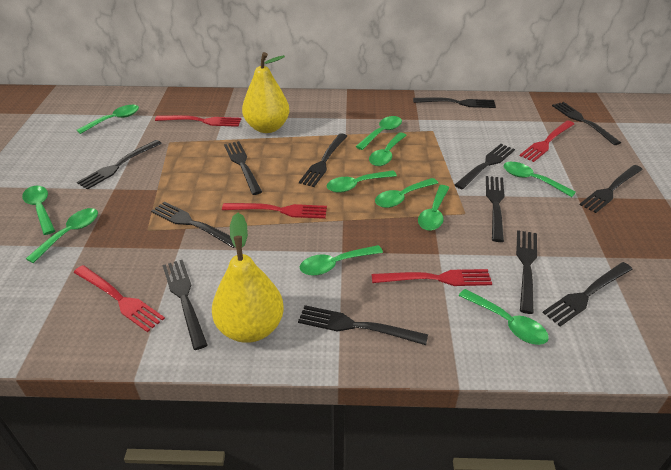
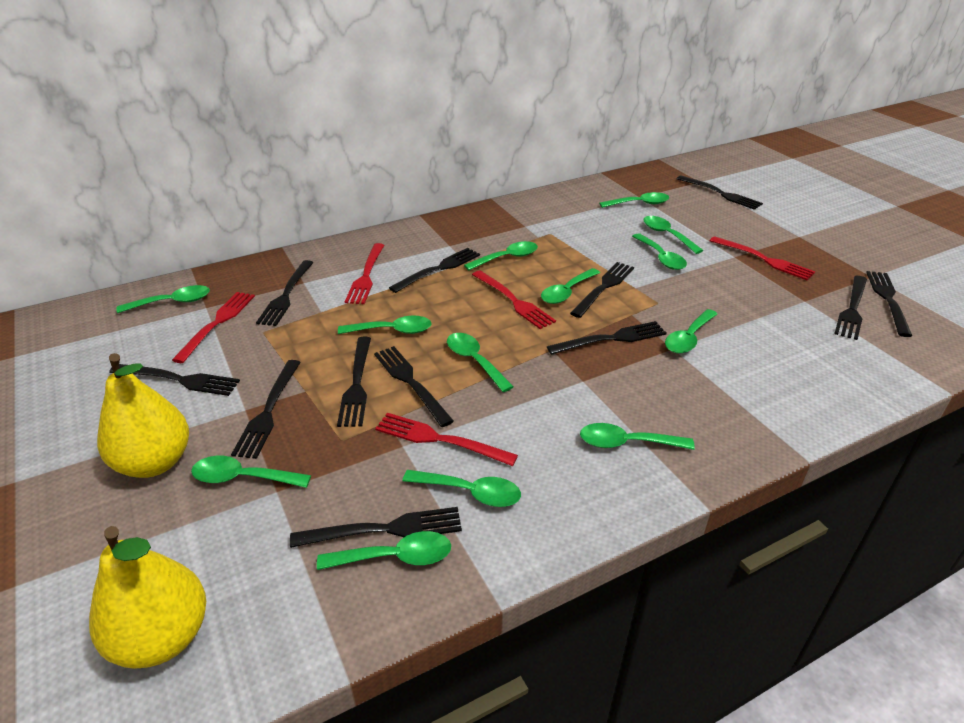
black fork: [77,140,162,190] [151,202,234,248] [163,260,208,350] [224,141,262,195] [298,305,428,345] [299,133,347,187] [413,97,496,108] [455,144,515,189] [486,176,505,242] [516,230,537,314] [542,262,633,327] [552,102,621,145] [580,165,643,213] = 13 -> [109,364,240,396] [231,360,301,459] [256,260,314,326] [290,507,462,548] [337,337,371,427] [374,346,454,427] [389,248,480,293] [547,321,667,355] [570,262,634,318] [677,176,763,210] [834,276,867,340] [866,271,912,337] = 12
green spoon: [22,186,55,235] [26,208,98,263] [77,105,139,134] [300,245,383,276] [327,170,397,193] [356,116,402,150] [369,132,407,166] [375,178,438,208] [418,185,449,231] [459,289,549,345] [503,162,576,197] = 11 -> [116,285,210,313] [191,456,311,488] [317,531,451,570] [338,315,432,334] [402,470,521,507] [447,333,514,392] [464,241,538,271] [541,268,600,304] [580,423,695,450] [599,192,669,208] [632,233,687,270] [643,216,703,254] [665,309,717,354] = 13

